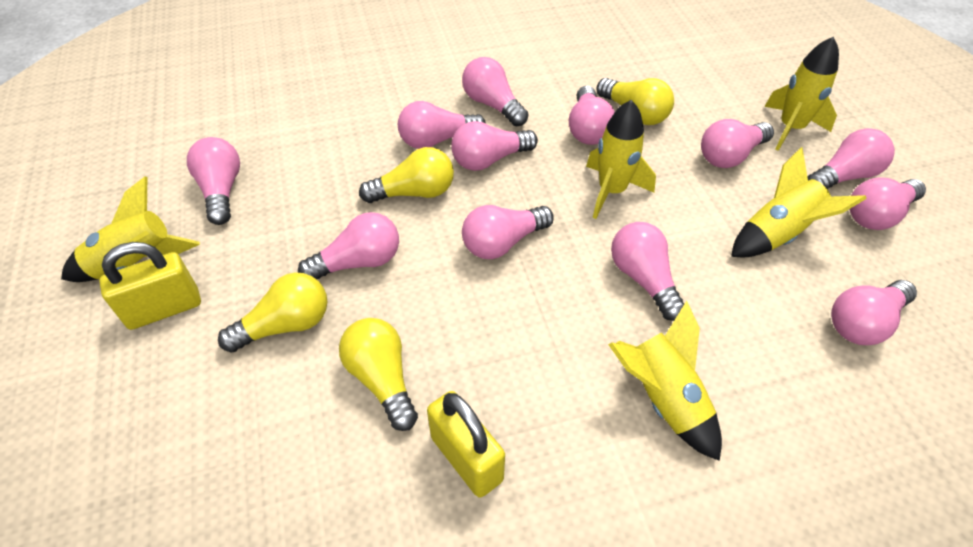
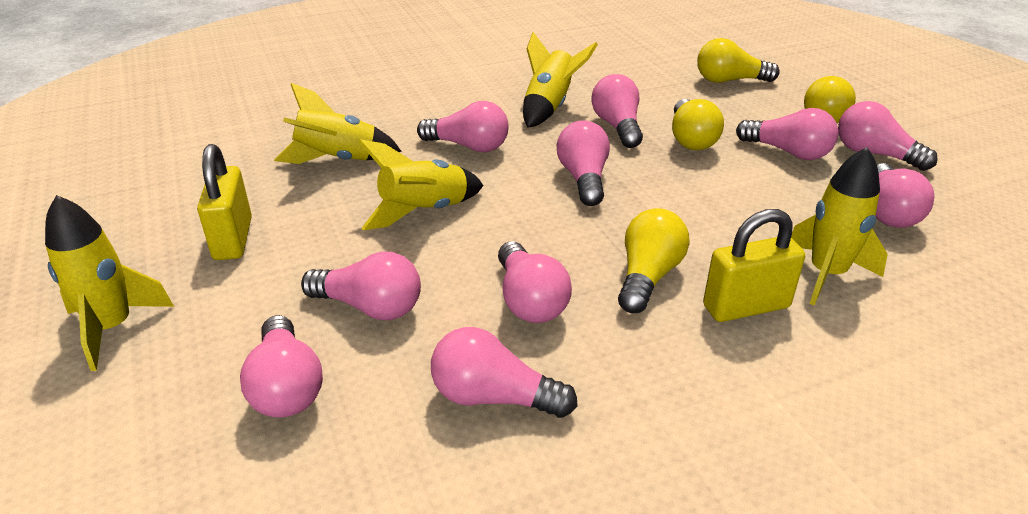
pink light bulb: [187,137,240,225] [298,212,399,279] [398,101,486,149] [451,121,538,171] [462,57,528,126] [462,205,554,259] [569,86,615,145] [611,222,684,321] [701,119,774,168] [807,128,895,189] [831,280,917,345] [850,177,926,230] = 12 -> [240,315,323,417] [301,252,421,320] [417,101,509,152] [431,327,577,418] [498,241,572,323] [556,120,610,206] [591,74,643,148] [736,108,838,160] [838,101,938,171] [875,163,934,228] = 10

